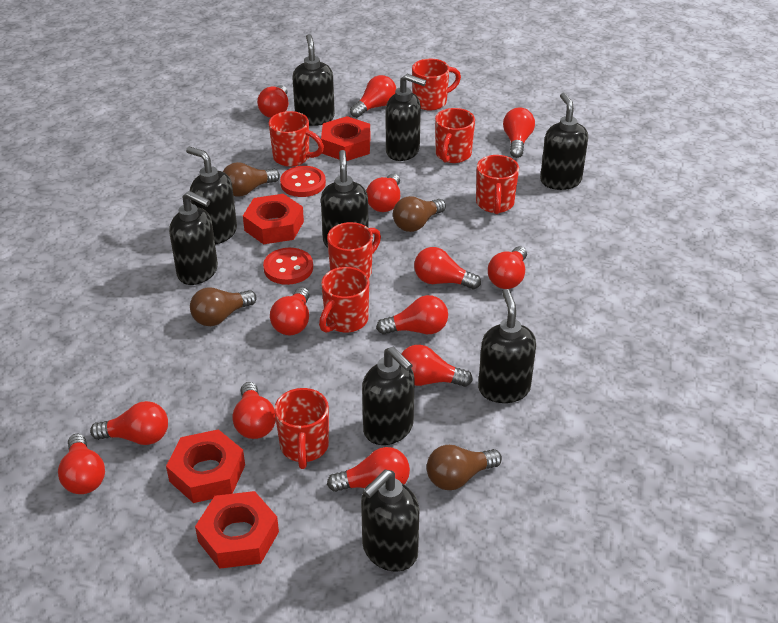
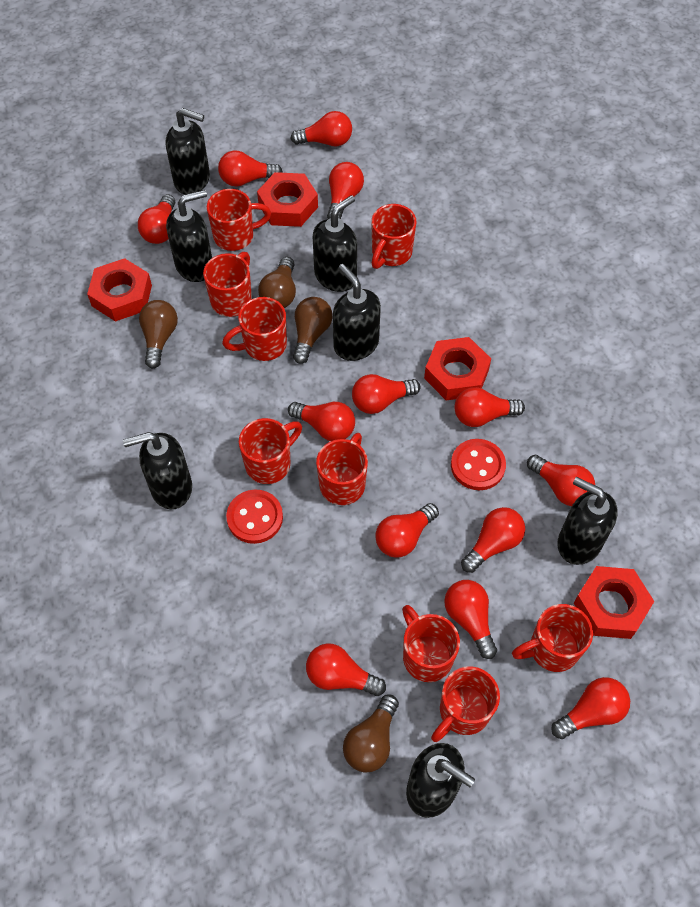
black soap dispenser: [169,191,218,285] [186,147,237,244] [293,34,335,126] [321,150,369,248] [361,470,420,572] [362,347,415,445] [386,74,426,161] [478,289,536,403] [540,93,588,190] = 9 -> [123,432,192,509] [166,108,210,195] [166,190,212,282] [313,195,357,292] [333,264,381,361] [406,743,475,818] [557,477,618,565] = 7
red mug: [269,111,324,167] [274,388,329,469] [319,267,369,333] [327,222,381,278] [412,59,461,111] [435,108,475,163] [476,155,519,214] = 7 -> [203,252,252,317] [207,189,271,251] [222,297,287,361] [239,418,302,484] [316,433,368,505] [371,204,417,269] [402,605,460,682] [431,666,500,742] [512,604,593,672] = 9

